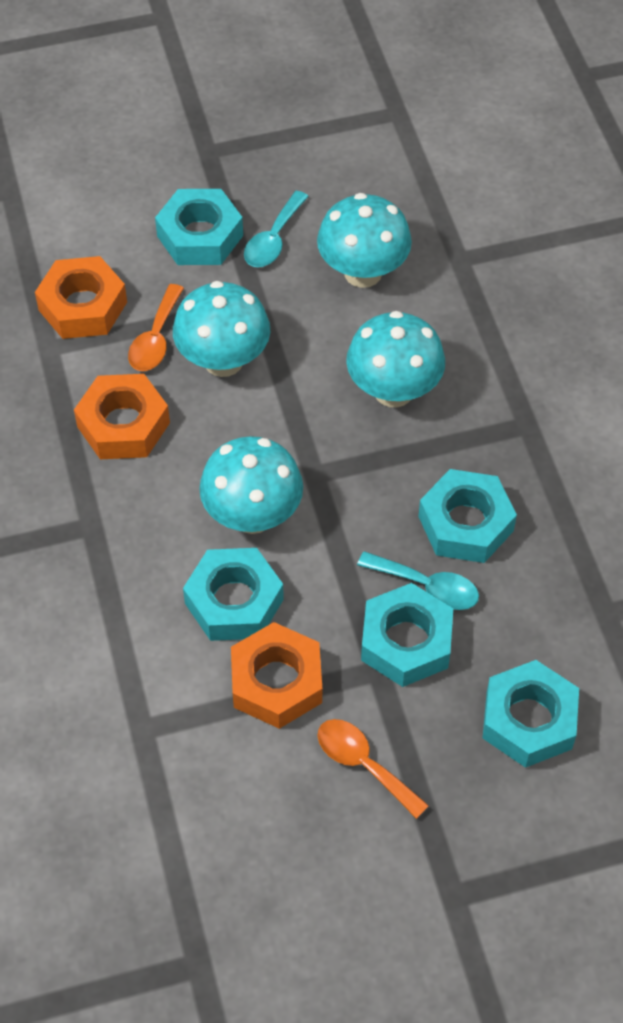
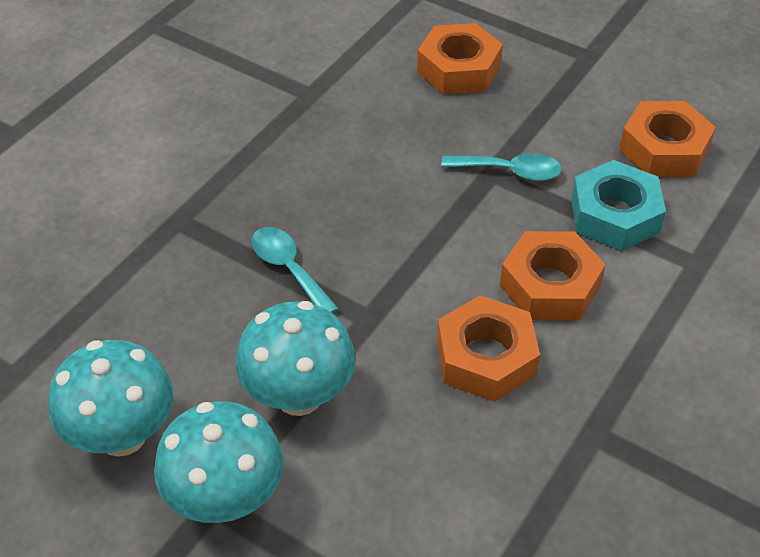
orange nut: [35,256,127,339] [74,374,170,459] [231,622,322,729] = 3 -> [417,23,503,94] [437,295,540,402] [500,231,606,320] [619,101,716,177] = 4
orange spoon: [128,284,184,371] [318,719,429,819] = 2 -> none = 0
turquoise mushroom: [173,281,270,377] [199,436,303,534] [317,193,412,288] [346,311,445,407] = 4 -> [48,340,174,457] [154,401,284,523] [236,301,356,416] = 3
turquoise nut: [155,189,243,265] [183,548,284,641] [361,583,453,687] [418,469,517,563] [483,660,579,768] = 5 -> [571,160,666,251] = 1

